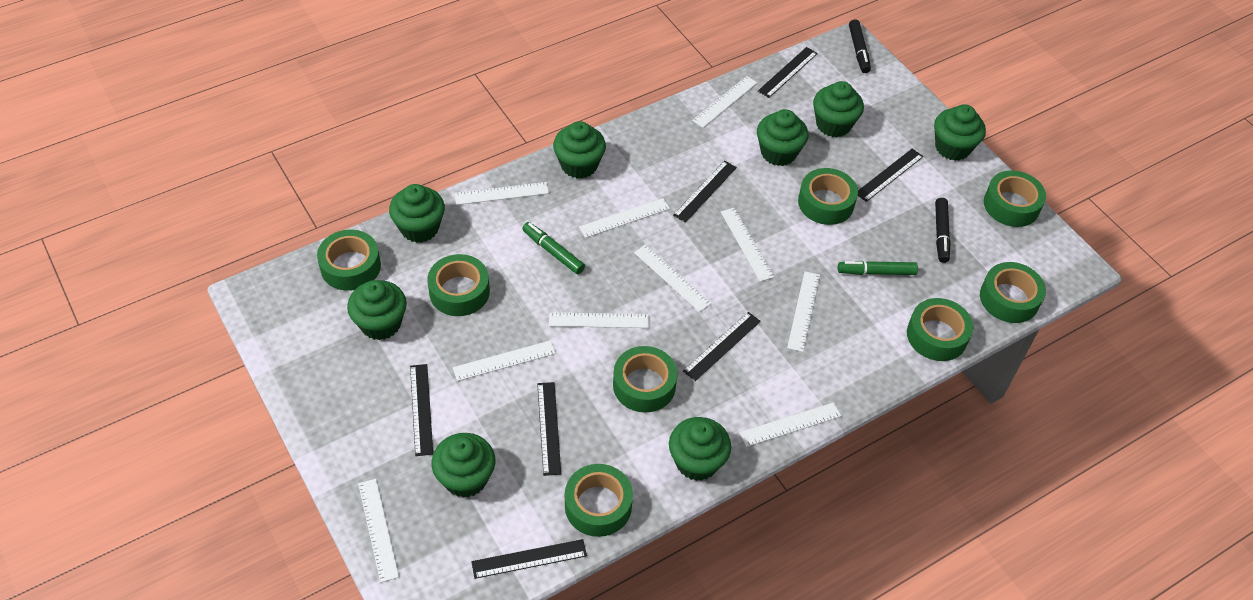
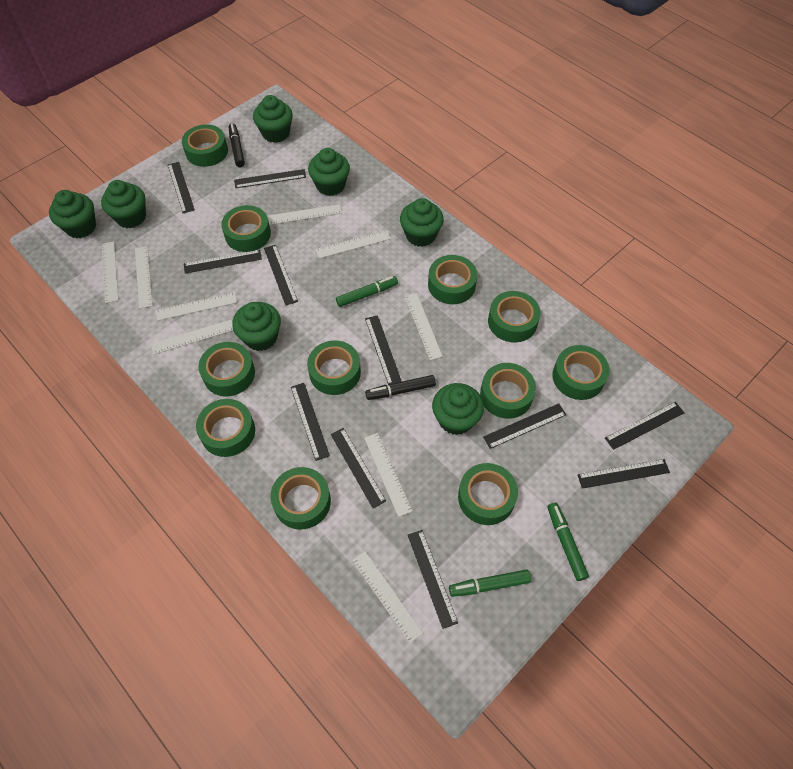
black ruler: [410,364,433,456] [471,539,587,579] [537,382,561,476] [673,161,737,223] [683,312,761,381] [758,47,818,98] [858,148,924,202] = 7 -> [168,162,195,213] [184,250,262,274] [234,169,306,188] [264,245,298,305] [291,383,330,461] [331,428,386,508] [365,315,402,385] [408,530,458,629] [483,403,567,449] [578,459,670,489] [605,402,684,450] = 11
green cupcake: [347,280,407,340] [389,184,445,243] [432,433,496,498] [553,121,606,179] [669,417,731,481] [757,109,808,166] [813,81,864,137] [934,104,986,161] = 8 -> [49,190,96,238] [101,180,146,228] [232,302,281,351] [253,95,293,143] [308,148,350,196] [400,198,444,247] [432,383,484,435] = 7
green marker: [522,222,585,274] [838,261,918,275] = 2 -> [336,276,398,307] [449,569,531,597] [547,502,589,581] = 3
green tape: [317,229,381,291] [427,254,490,316] [565,464,633,537] [613,346,677,413] [798,168,858,225] [907,298,973,361] [980,262,1046,323] [984,170,1046,227] = 8 -> [182,125,228,167] [196,399,255,457] [199,342,255,396] [221,205,271,252] [270,467,331,530] [307,340,361,395] [428,255,477,304] [458,463,518,525] [480,363,536,419] [488,291,541,343] [553,345,610,400] = 11
white ruler: [358,479,399,583] [453,340,556,381] [455,182,549,205] [549,312,649,328] [579,198,670,238] [634,244,711,312] [692,76,757,128] [721,208,774,282] [739,402,841,447] [787,271,820,352] = 10 -> [102,242,119,303] [135,246,153,309] [151,320,233,355] [155,292,237,321] [268,204,342,225] [315,230,391,259] [352,551,423,643] [364,433,413,517] [405,293,443,360] = 9

